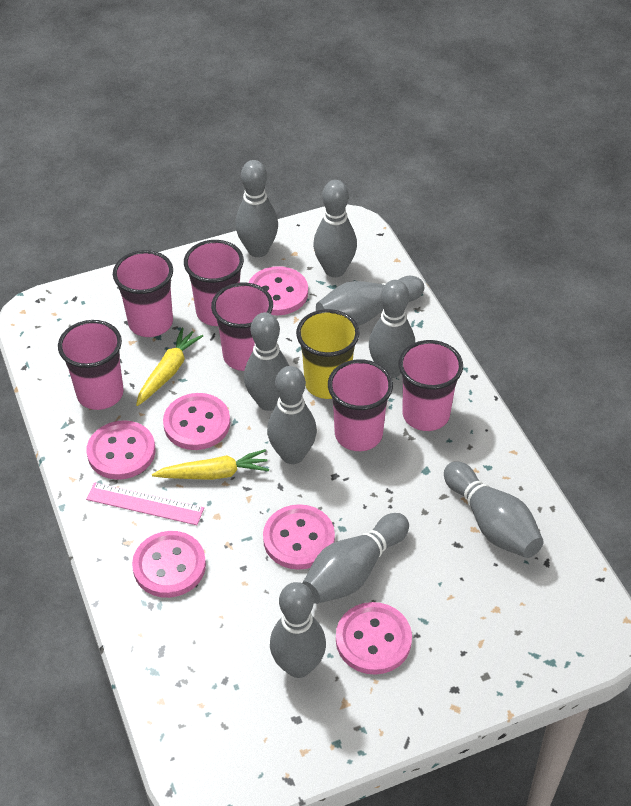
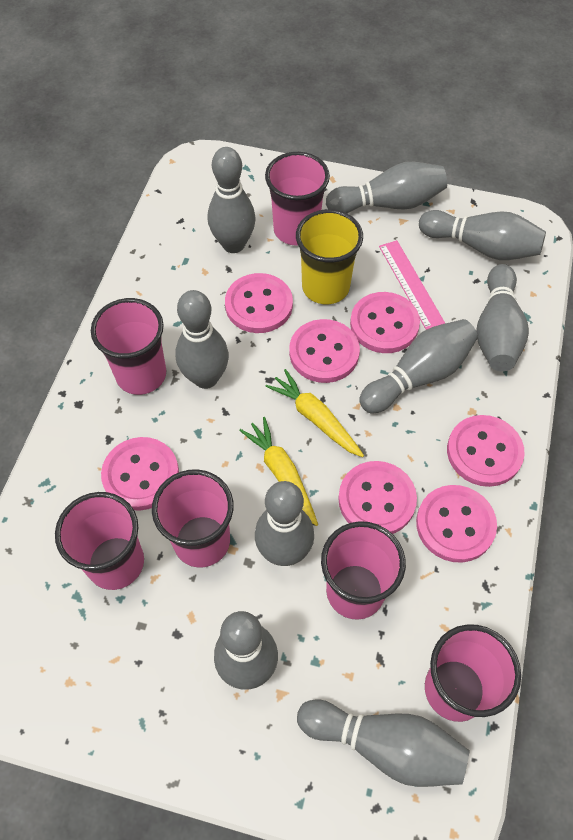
pink button: [86,420,155,480] [132,531,206,598] [163,393,230,450] [248,266,308,315] [263,504,335,570] [336,602,412,675] = 6 -> [101,437,179,511] [225,273,293,333] [289,319,360,383] [338,461,417,534] [350,292,420,353] [416,485,497,563] [447,415,525,487] = 7

